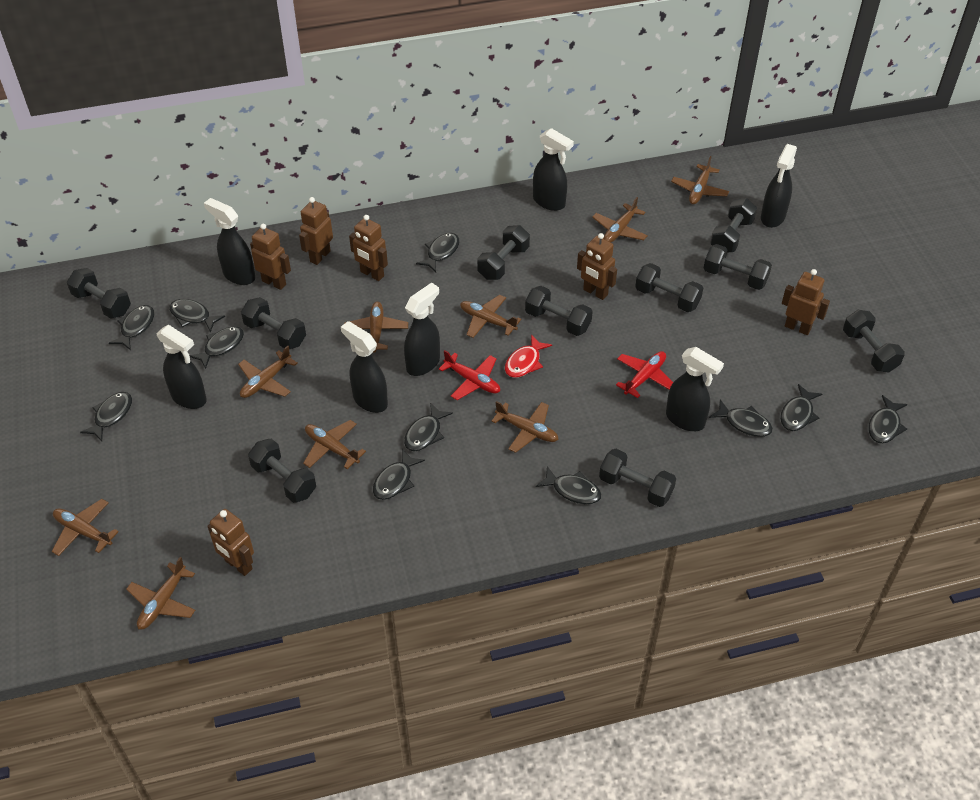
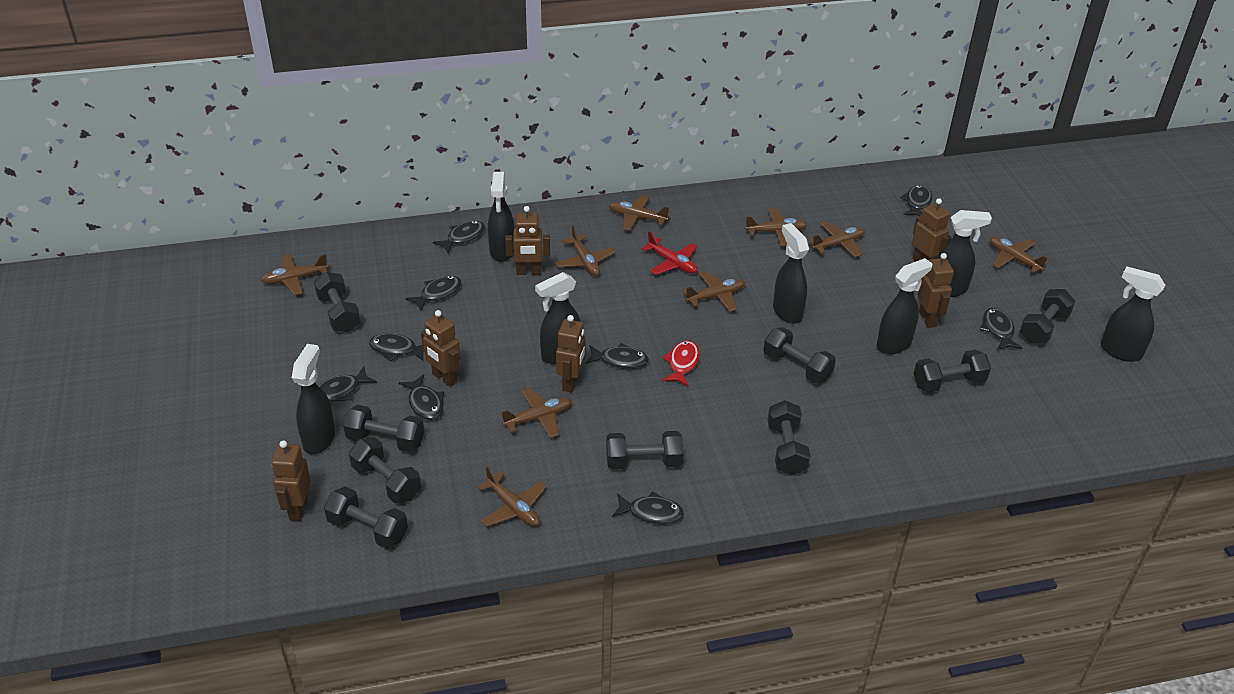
black dumbbell: [67,268,131,319] [241,297,306,349] [248,439,316,503] [477,225,530,280] [525,286,593,336] [599,449,676,507] [635,263,703,312] [704,244,772,290] [710,198,757,253] [843,310,905,372] = 10 -> [314,272,361,332] [324,486,408,549] [343,405,424,452] [349,437,421,504] [606,431,684,469] [763,327,836,383] [767,400,810,475] [914,350,991,393] [1019,289,1075,344] = 9
black fish: [80,392,132,442] [109,305,155,350] [169,299,225,333] [189,326,244,369] [373,449,425,500] [404,403,453,452] [416,233,460,272] [536,466,602,505] [709,399,773,437] [780,384,822,431] [868,395,908,444] = 11 -> [318,367,377,402] [369,333,424,361] [399,374,444,420] [405,276,461,311] [433,221,485,254] [585,343,649,369] [612,491,684,525] [900,185,933,216] [980,308,1023,350] = 9
red plane: [439,350,500,400] [616,351,673,398] = 2 -> [642,231,697,275] = 1

